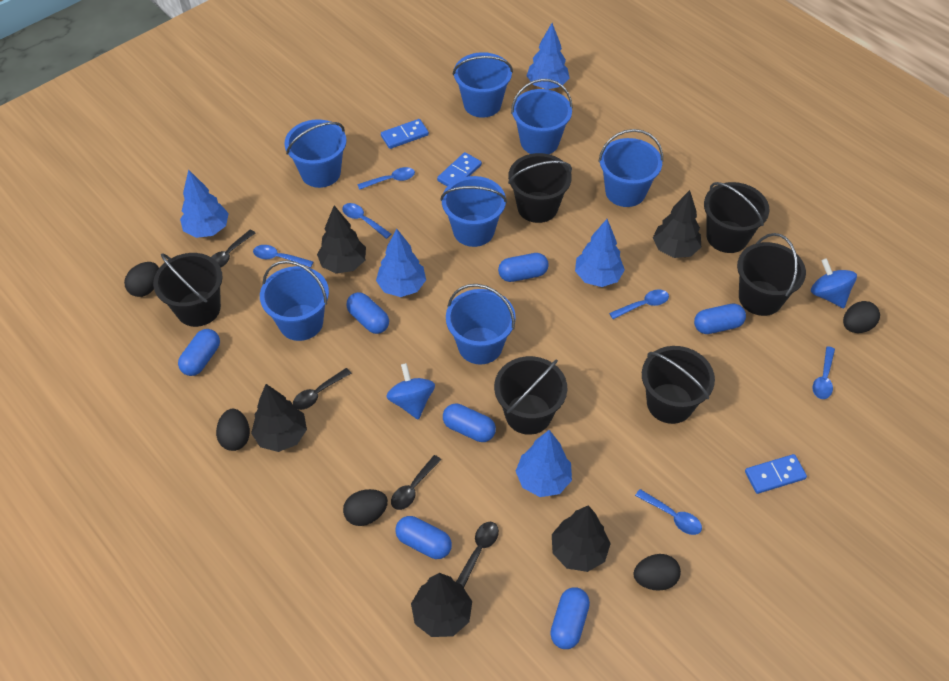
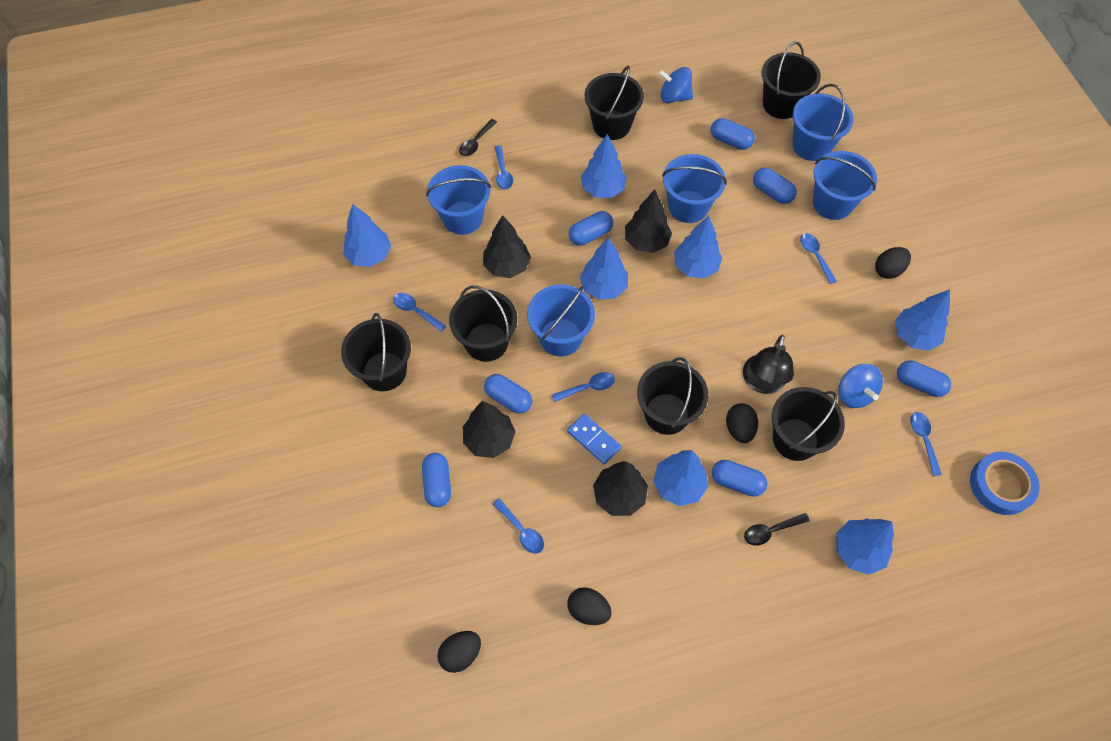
black egg: [124,262,159,297] [216,409,250,451] [343,489,388,526] [633,554,681,591] [843,301,880,333] = 5 -> [437,631,481,673] [567,587,612,625] [726,403,758,443] [875,247,911,279] = 4
black lamp: none = 0 -> [743,335,794,394] = 1
black spoon: [211,229,255,268] [293,368,351,410] [391,455,441,510] [456,522,499,588] = 4 -> [459,119,497,156] [744,513,810,546] = 2
black tree: [251,384,307,452] [317,205,366,274] [411,573,472,637] [552,506,611,572] [653,190,701,258] = 5 -> [463,401,515,458] [483,215,531,278] [593,461,648,516] [625,189,672,253] = 4
blue bucket: [260,260,329,341] [284,120,346,188] [440,176,507,247] [446,284,516,365] [453,52,513,118] [511,79,573,154] [598,129,663,207] = 7 -> [426,165,491,235] [527,284,595,356] [662,154,727,223] [792,84,854,161] [813,151,877,220] = 5
blue domino: [381,119,429,149] [437,152,482,186] [745,454,807,494] = 3 -> [567,413,621,464] = 1
blue tape: none = 0 -> [970,452,1040,515] = 1
blue tree: [180,169,229,238] [376,229,426,297] [516,430,572,497] [526,23,570,89] [575,219,625,287] = 5 -> [343,204,391,267] [580,237,628,300] [581,134,627,198] [653,450,708,506] [674,216,722,279] [836,518,894,575] [895,289,950,351] = 7

